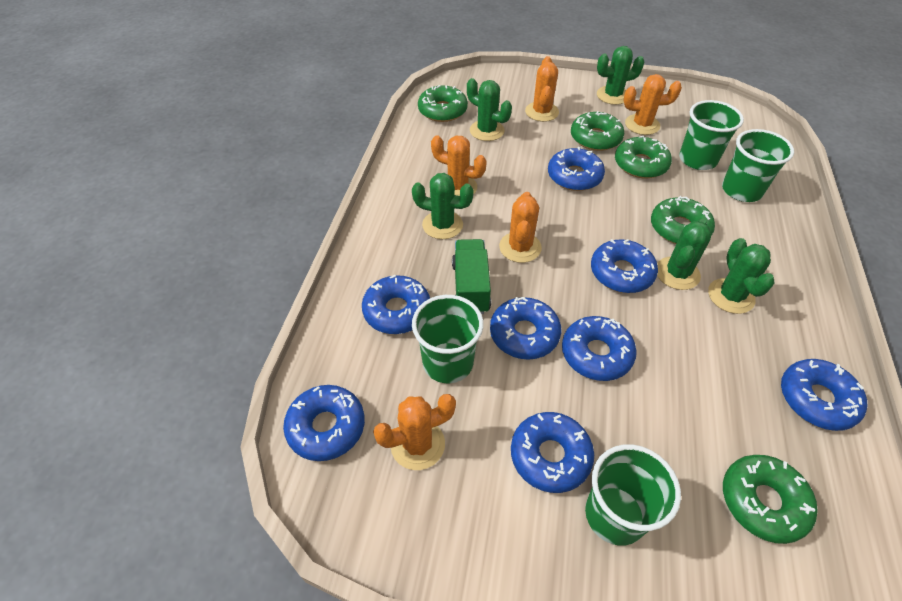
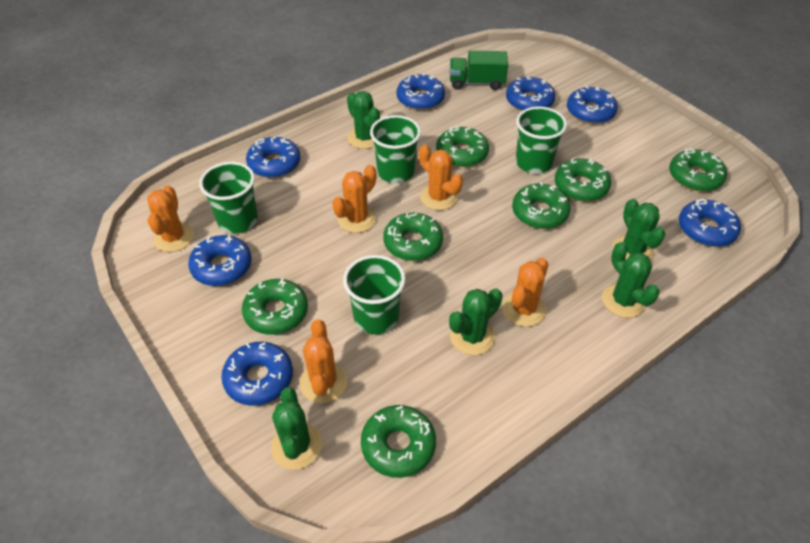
blue donut: [283,385,365,461] [362,275,430,334] [490,297,561,360] [511,412,594,493] [548,147,605,191] [562,316,637,381] [591,239,658,293] [781,359,867,431] = 8 -> [188,235,251,286] [221,342,293,406] [246,137,300,178] [396,73,445,110] [506,76,555,111] [567,86,618,124] [679,199,741,247] = 7
green donut: [418,85,468,122] [571,111,624,151] [615,136,672,178] [651,196,715,244] [723,455,818,544] = 5 -> [242,279,308,335] [361,405,436,478] [383,213,443,261] [436,126,489,167] [512,182,570,229] [555,158,611,201] [669,148,727,191] = 7

